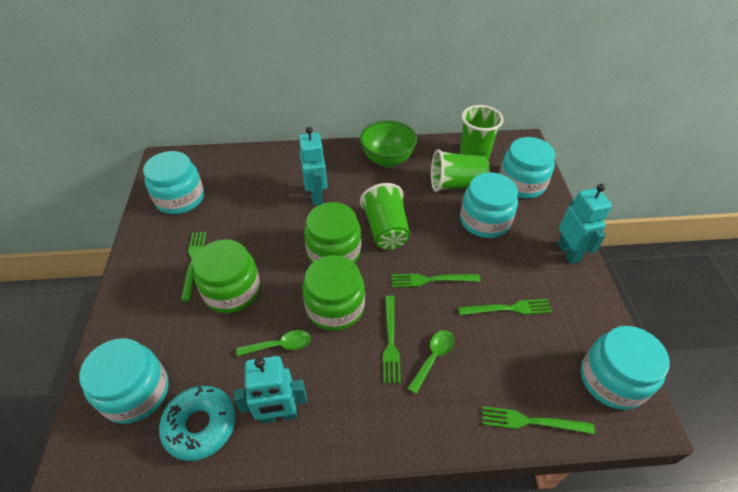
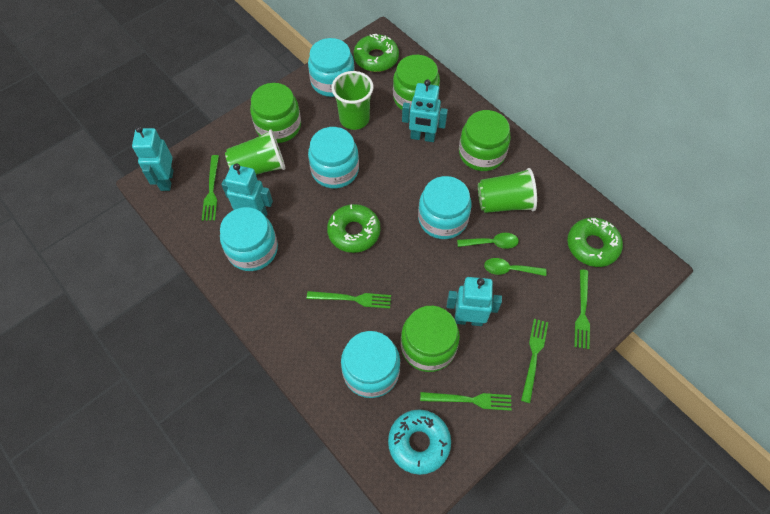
green bowl: [360,120,417,167] = 1 -> none = 0
green donut: none = 0 -> [327,204,381,253] [354,34,399,72] [567,218,623,267] = 3
green jar: [193,240,260,313] [302,255,365,331] [304,202,361,263] = 3 -> [250,83,301,143] [393,55,440,110] [401,306,460,372] [459,110,511,171] = 4
turquoise robot: [234,356,307,424] [299,127,327,205] [557,184,612,264] = 3 -> [132,126,173,191] [221,163,273,217] [402,79,448,142] [447,277,502,326] = 4

